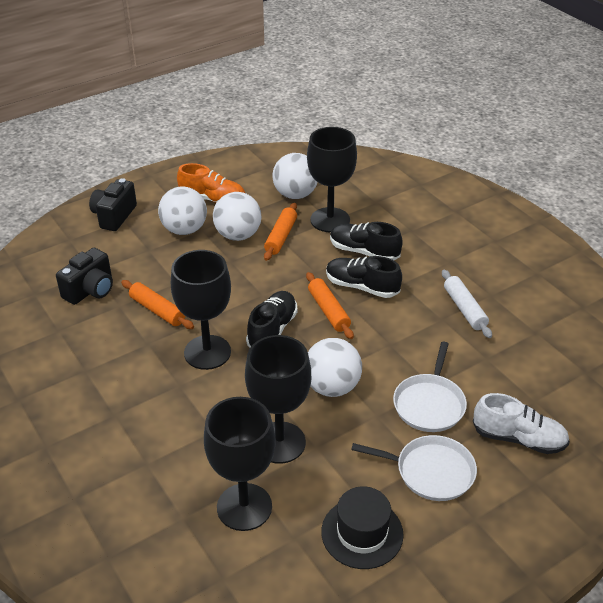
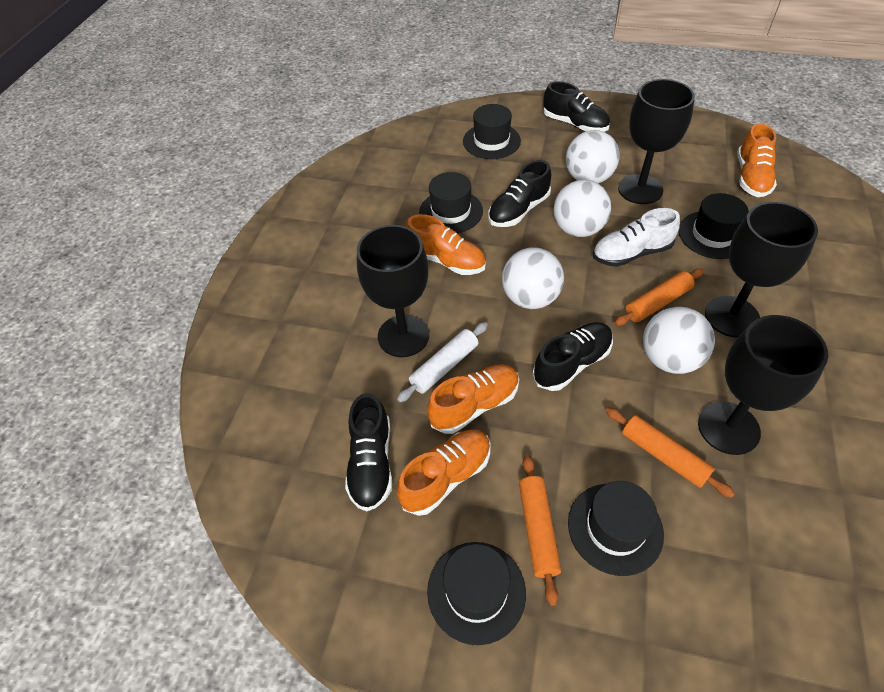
black camera: [56,248,113,305] [89,178,137,231] = 2 -> none = 0
black hat: [321,486,404,569] = 1 -> [419,172,483,233] [427,542,526,645] [463,104,521,159] [568,481,664,576] [679,193,749,259] = 5
black shoe: [246,291,298,347] [326,256,402,298] [330,222,403,260] = 3 -> [345,393,392,512] [488,160,551,227] [533,322,613,391] [544,81,610,132] = 4
orange shoe: [177,163,245,203] = 1 -> [397,429,491,516] [406,214,486,275] [427,365,519,434] [737,123,777,197] = 4
white pan: [351,435,477,501] [393,342,467,432] = 2 -> none = 0

